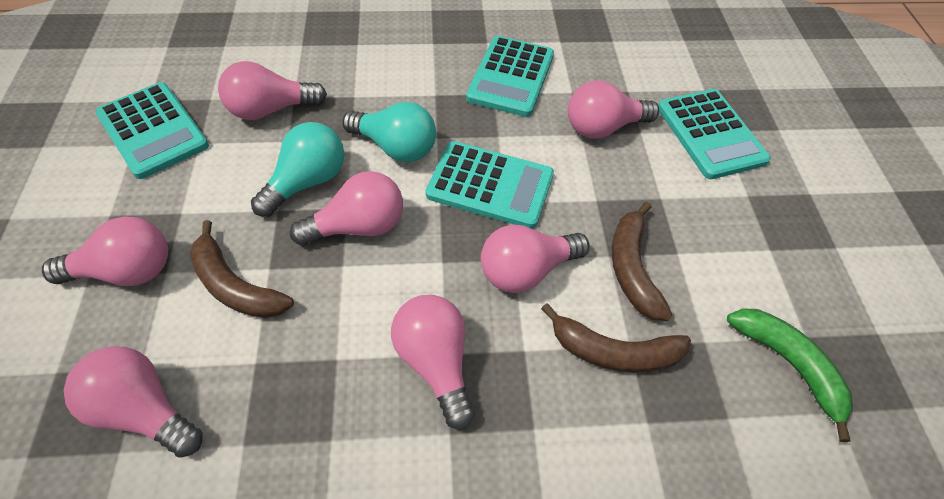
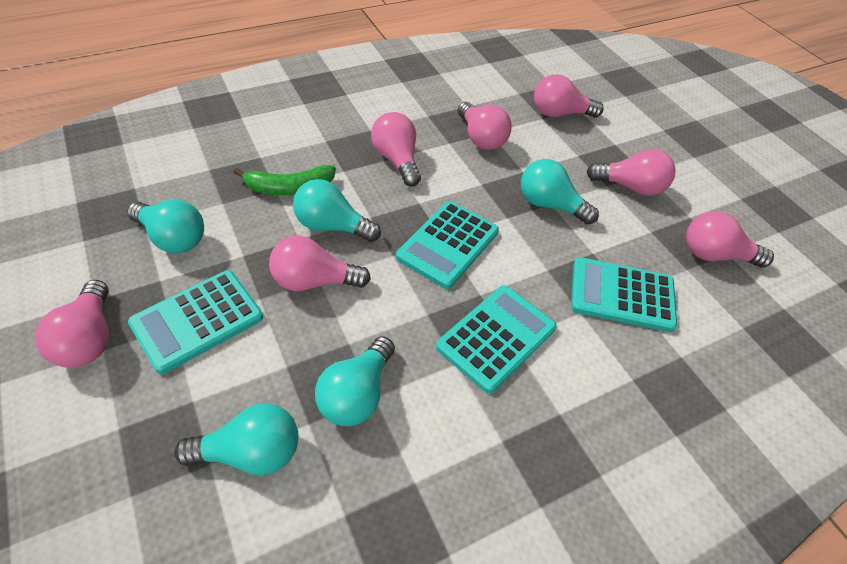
brown banana: [190,220,294,318] [541,303,691,373] [612,202,672,321] = 3 -> none = 0
turquoise light bulb: [251,122,344,217] [343,102,436,162] = 2 -> [127,199,204,253] [174,403,298,475] [293,179,381,242] [315,336,395,426] [521,159,599,225] = 5

